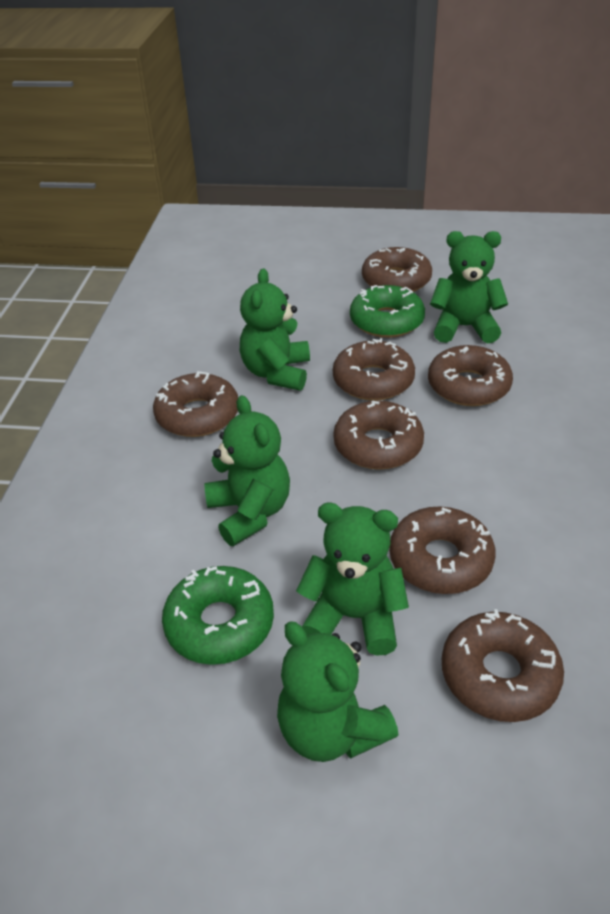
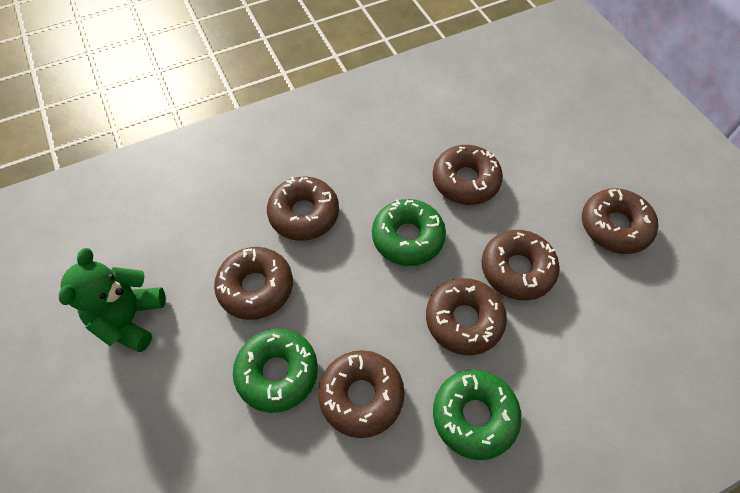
green donut: [162,566,274,665] [350,285,425,338] = 2 -> [233,329,318,413] [372,199,446,266] [433,369,522,460] = 3
green teddy bear: [204,395,290,546] [240,269,310,390] [277,621,399,762] [296,503,409,656] [430,231,508,343] = 5 -> [59,248,166,352] = 1

